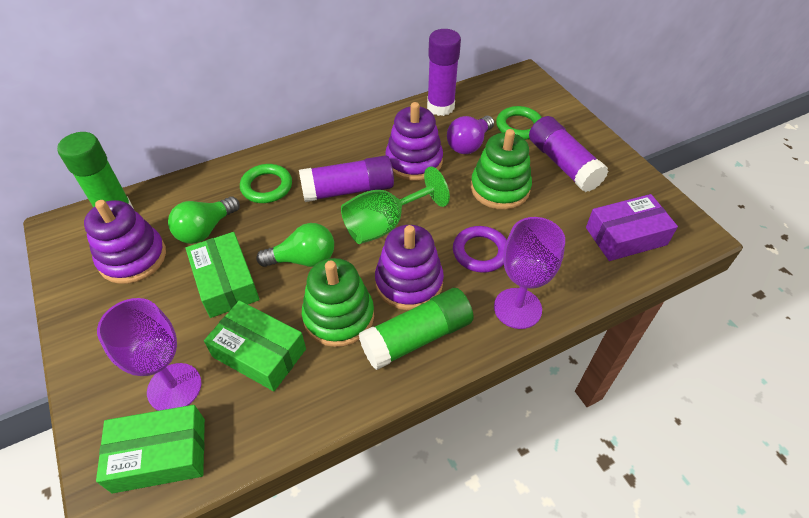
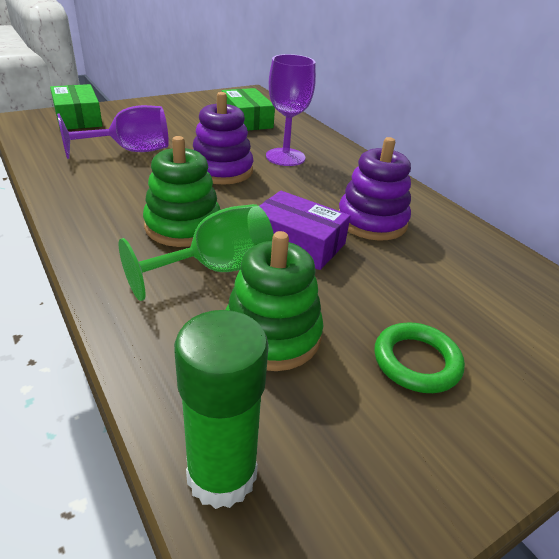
green box: [96,405,205,493] [186,232,260,318] [204,300,306,391] = 3 -> [50,84,103,129] [221,88,275,131] = 2
green glue stick: [57,132,134,209] [359,288,474,370] = 2 -> [174,310,269,509] = 1
green light bulb: [168,196,240,244] [256,223,334,267] = 2 -> none = 0
green ring: [240,164,292,203] [496,106,542,140] = 2 -> [374,322,465,393] = 1
purple glue stick: [299,155,394,202] [427,29,461,116] [529,116,608,192] = 3 -> none = 0
purple light bulb: [447,116,494,154] = 1 -> none = 0
purple ring: [453,226,507,273] = 1 -> none = 0
purple stacking toy: [84,200,166,284] [375,225,444,310] [385,102,443,181] = 3 -> [193,92,253,185] [338,137,411,241] = 2

